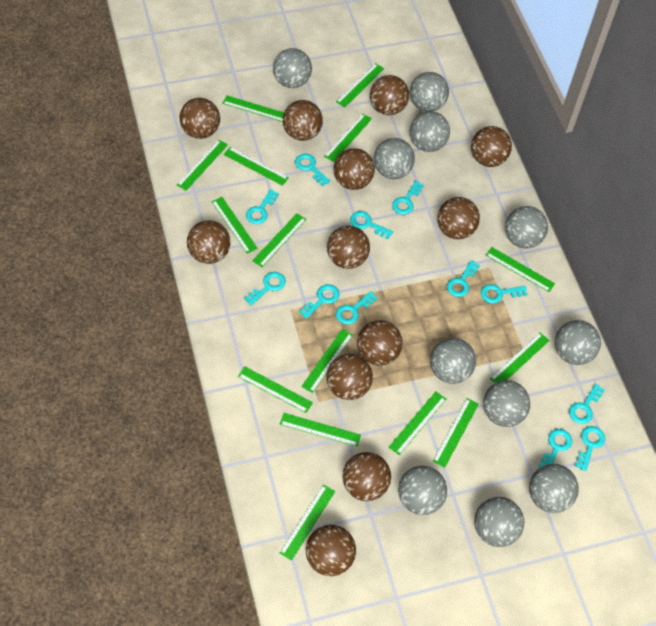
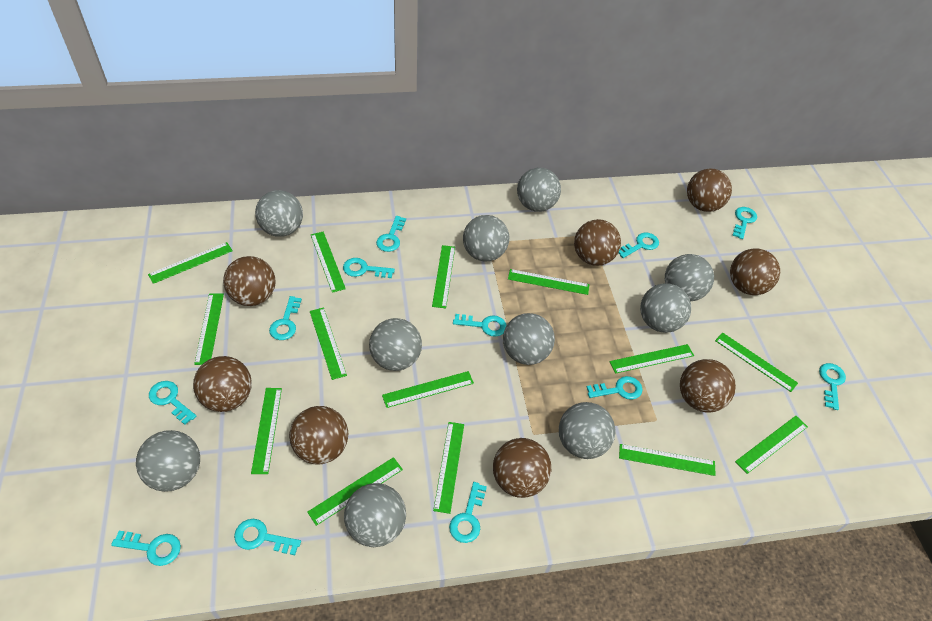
brown ball: [180,98,220,139] [187,220,230,264] [283,100,323,141] [306,525,356,576] [327,226,370,269] [327,354,373,400] [334,148,375,190] [342,452,391,501] [357,320,403,366] [370,75,409,115] [437,197,480,239] [471,126,512,167] = 12 -> [193,356,252,412] [223,256,275,306] [289,406,348,464] [493,438,551,498] [574,219,621,266] [680,359,736,413] [687,168,732,212] [730,248,780,295] = 8
green ruler: [177,139,228,191] [211,197,258,254] [222,95,284,122] [224,147,289,186] [238,366,313,413] [252,213,307,267] [280,413,361,447] [280,484,335,561] [301,329,353,393] [324,113,372,162] [336,63,384,107] [388,392,446,455] [433,398,479,468] [486,247,555,292] [490,332,550,383] = 15 -> [148,242,233,284] [194,293,224,365] [251,388,282,474] [307,457,403,526] [310,307,347,380] [311,232,346,293] [382,371,474,408] [432,245,455,308] [433,422,464,514] [508,269,589,295] [610,344,694,374] [619,444,716,476] [715,332,798,392] [735,416,808,474] = 14
grey ball: [273,48,312,88] [374,138,415,179] [398,466,447,515] [410,72,449,111] [410,111,450,152] [430,338,476,384] [474,497,524,547] [483,380,530,427] [505,206,548,248] [529,464,579,513] [555,320,601,365] = 11 -> [136,430,200,492] [255,190,303,237] [344,483,406,547] [369,318,422,371] [463,215,509,262] [503,313,555,365] [517,168,561,212] [559,402,616,459] [640,283,691,333] [665,254,714,302] = 10

